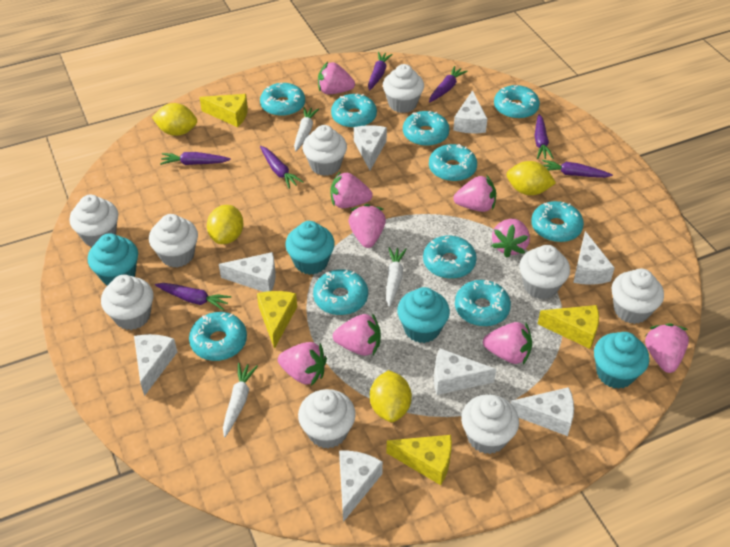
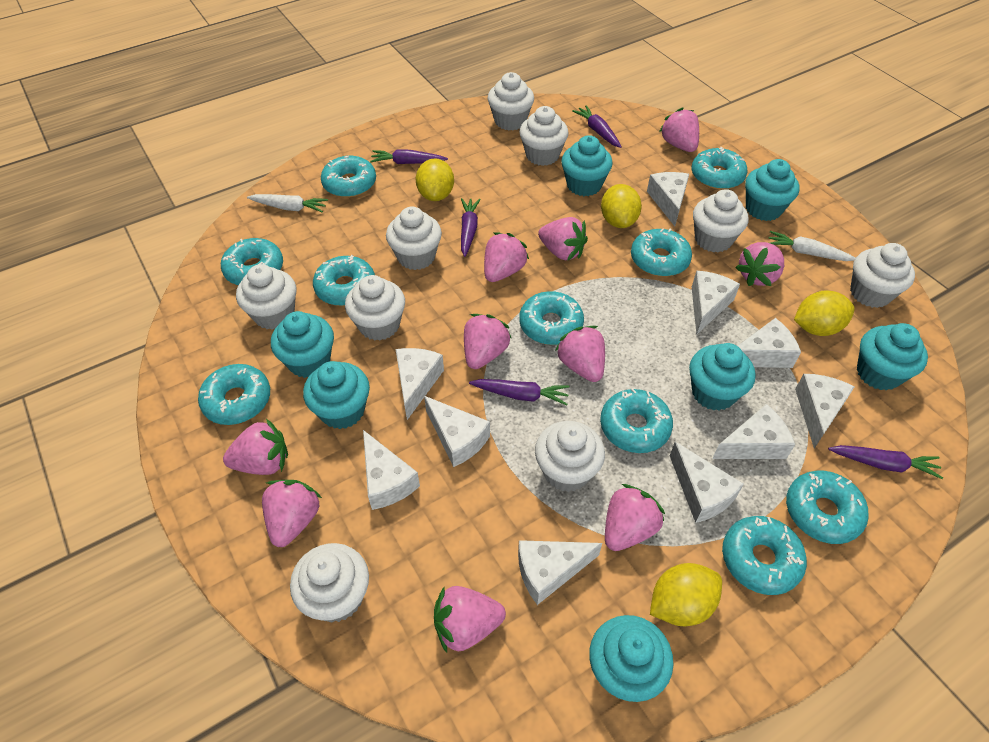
pink strawberry: [278,342,327,386] [318,62,355,94] [330,172,373,208] [333,313,381,356] [349,204,386,248] [453,175,496,212] [483,322,532,364] [492,219,530,258] [644,323,689,373] = 9 -> [223,419,288,475] [262,480,322,547] [434,586,506,653] [464,314,512,369] [484,232,529,282] [538,217,588,261] [555,326,605,382] [605,484,665,551] [659,107,699,152] [735,242,784,286] = 10
purple carrot: [155,283,231,311] [160,152,231,165] [260,146,303,189] [368,52,393,91] [429,66,467,103] [535,114,554,159] [542,160,613,178] = 7 -> [370,149,448,164] [461,198,481,257] [469,379,570,405] [572,105,622,148] [828,445,943,479] = 5
turquoise cupcake: [88,233,138,286] [285,221,335,275] [397,287,450,343] [594,332,649,389] = 4 -> [271,311,334,378] [303,361,370,429] [561,135,613,196] [589,615,673,702] [689,343,756,411] [745,159,799,221] [857,323,928,391] = 7
white carrot: [223,363,258,437] [294,107,319,151] [386,247,407,307] = 3 -> [247,194,328,213] [768,231,855,261] = 2
white cheese: [134,334,177,396] [219,252,276,292] [339,451,383,522] [354,125,387,171] [434,348,496,395] [453,90,487,133] [510,387,574,436] [573,231,615,285] = 8 -> [363,430,420,510] [396,348,444,420] [424,396,490,467] [518,540,602,605] [647,172,689,226] [670,442,744,523] [692,271,740,335] [712,404,795,459] [738,318,801,368] [795,374,854,448] = 10
yellow cheese: [199,94,248,127] [257,291,297,349] [386,435,452,485] [538,305,599,349] = 4 -> none = 0

